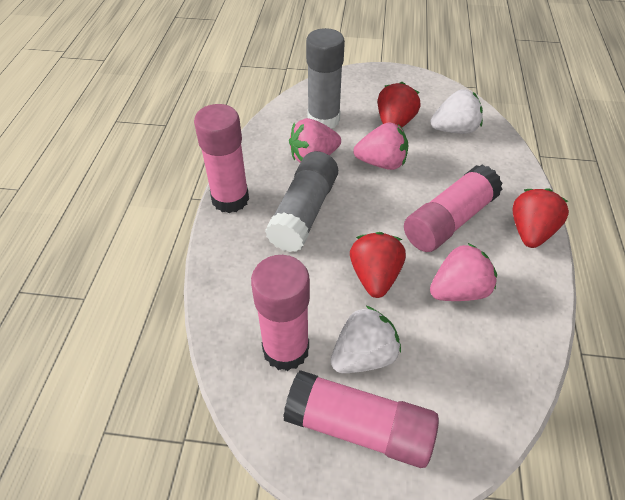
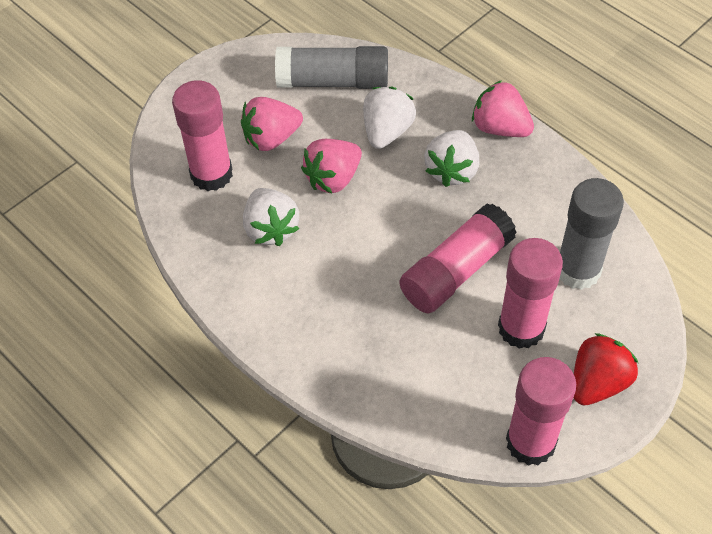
red strawberry: [350,232,406,298] [377,82,421,128] [513,188,569,248] = 3 -> [574,333,638,405] = 1
white strawberry: [331,306,401,373] [431,90,483,134] = 2 -> [243,188,299,246] [363,87,416,149] [424,130,479,187] = 3

